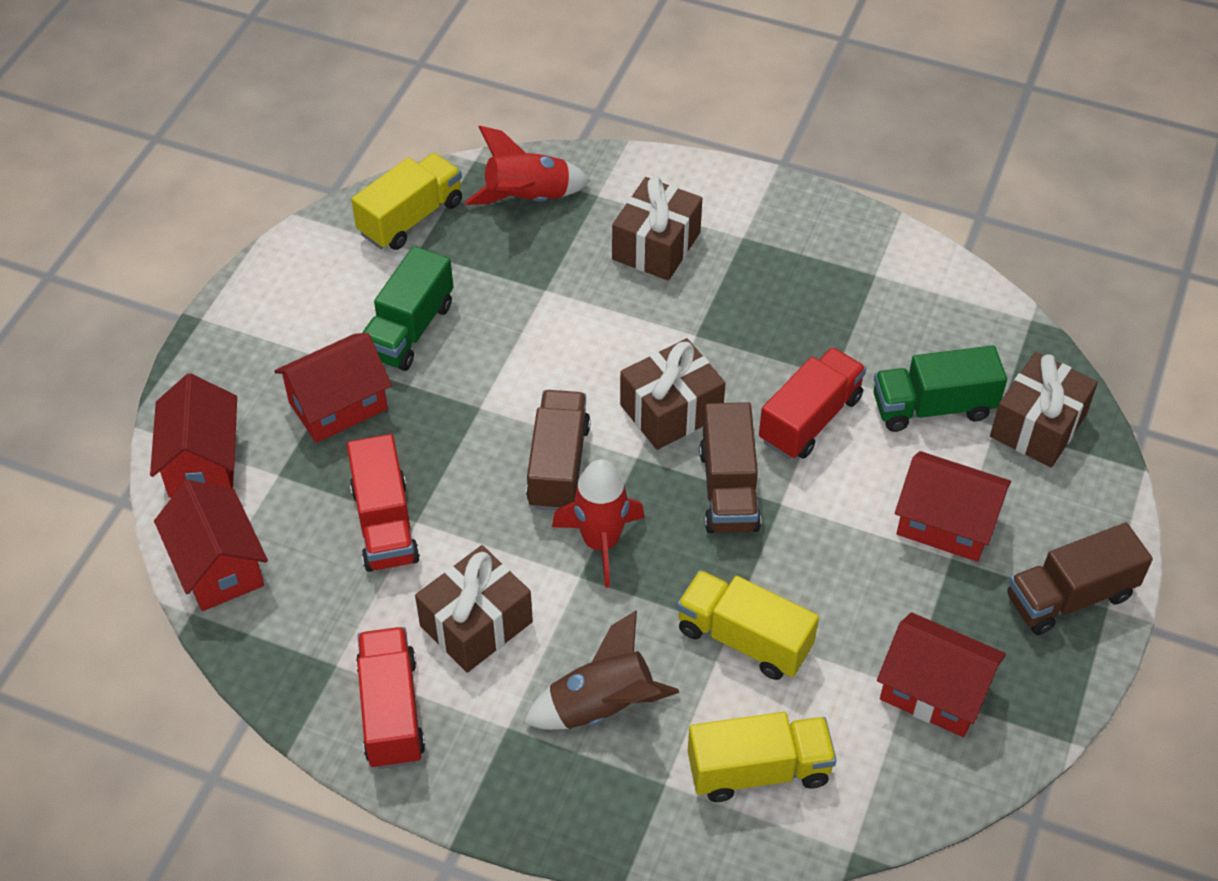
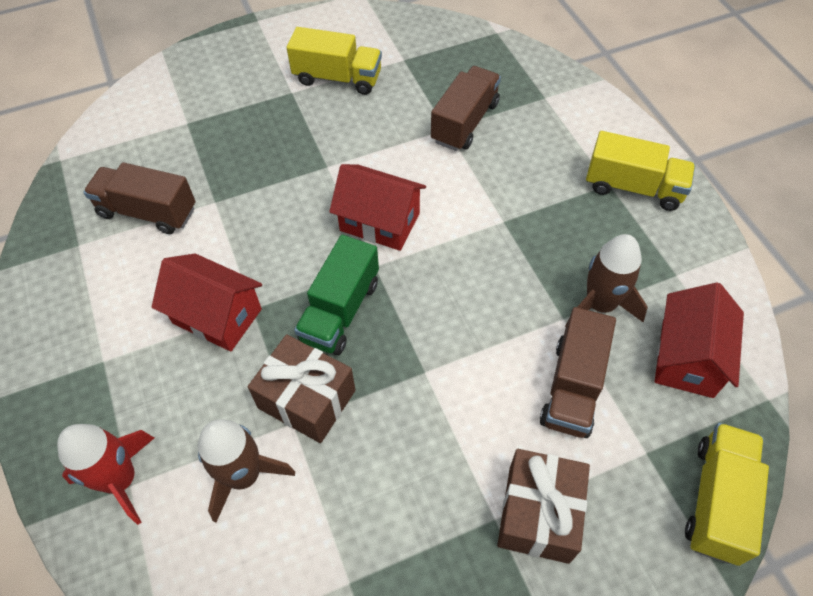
brown gift: [415,545,533,673] [612,177,702,280] [620,338,725,450] [990,352,1098,467] = 4 -> [248,334,356,443] [497,449,590,564] = 2
brown rocket: [523,610,679,730] = 1 -> [198,419,295,523] [565,234,648,327] = 2
green truck: [362,246,453,371] [873,345,1007,432] = 2 -> [294,235,379,355] = 1
red house: [150,373,237,498] [154,480,268,611] [274,333,392,443] [877,612,1006,737] [895,451,1011,562] = 5 -> [152,254,262,352] [329,164,426,251] [655,282,744,398] = 3
red rocket: [465,126,590,205] [552,459,645,588] = 2 -> [57,424,154,525] = 1
red truck: [347,434,420,572] [356,627,425,769] [759,347,866,459] = 3 -> none = 0

